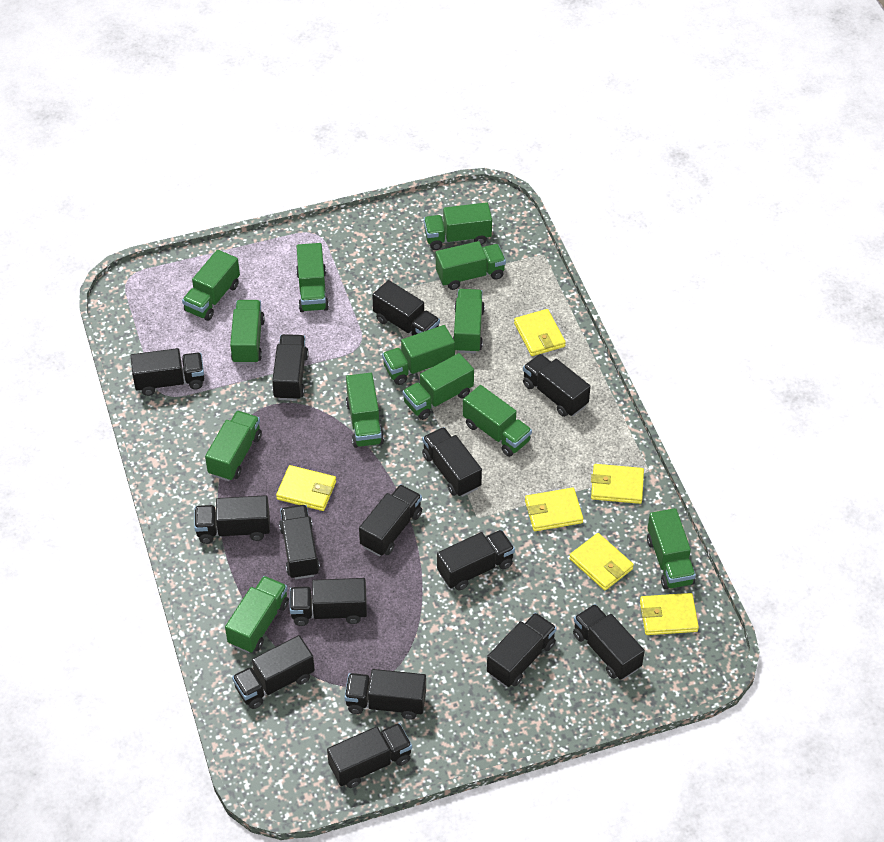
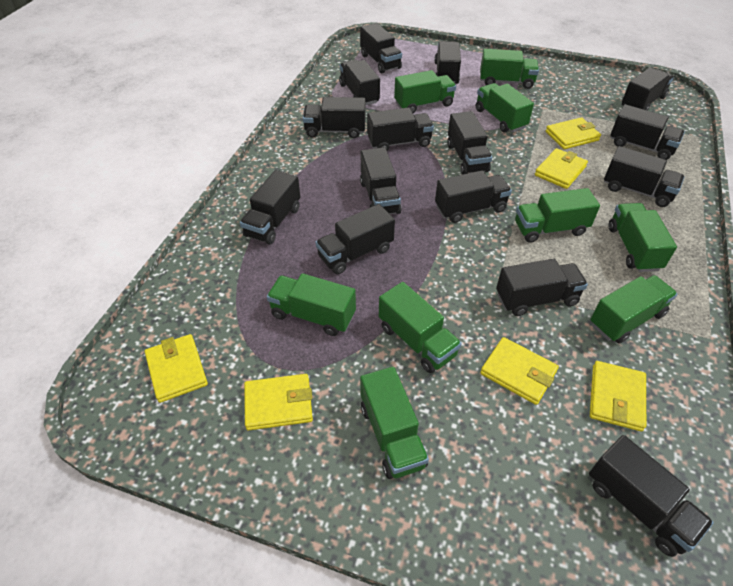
green truck: [182,250,240,321] [205,411,262,481] [225,576,289,653] [230,300,265,364] [296,243,329,312] [346,373,384,448] [382,325,455,385] [403,353,474,420] [424,202,492,250] [436,241,506,290] [453,289,485,353] [463,385,532,457] [647,508,696,589] = 13 -> [267,273,356,336] [360,367,429,479] [379,282,462,373] [394,70,456,113] [476,83,534,132] [480,49,539,89] [515,188,600,243] [590,275,678,344] [608,203,677,272] = 9

